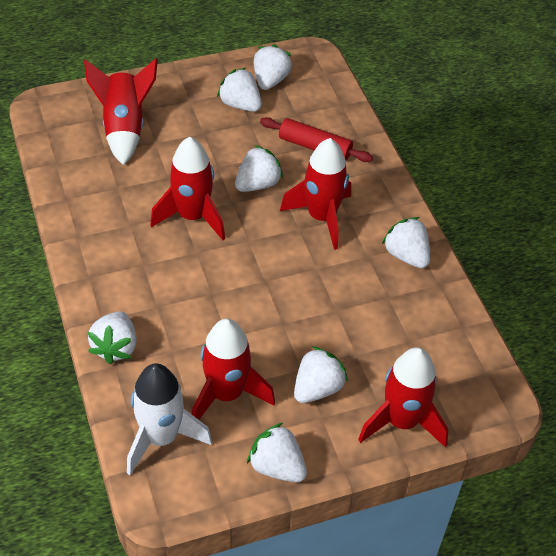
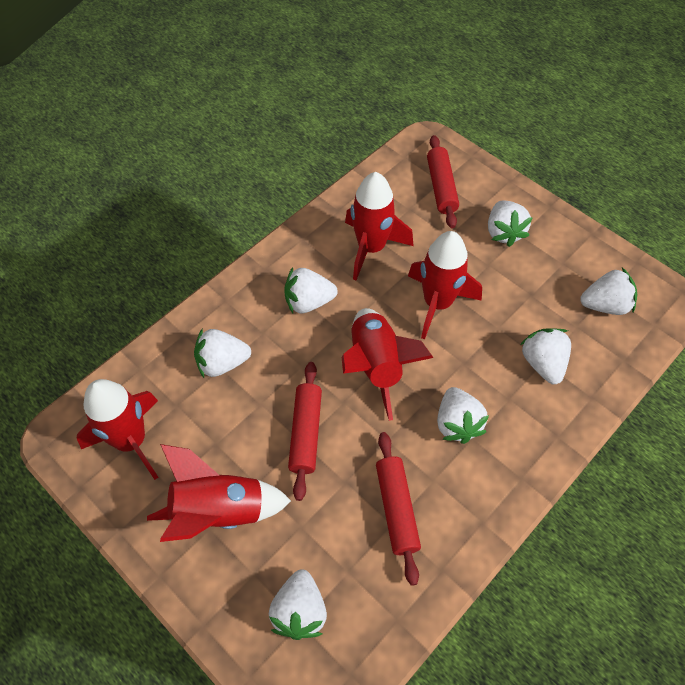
red rolling pin: [260,117,373,162] = 1 -> [288,362,322,501] [376,432,421,586] [427,135,459,228] = 3
white rocket: [127,363,212,475] = 1 -> none = 0

